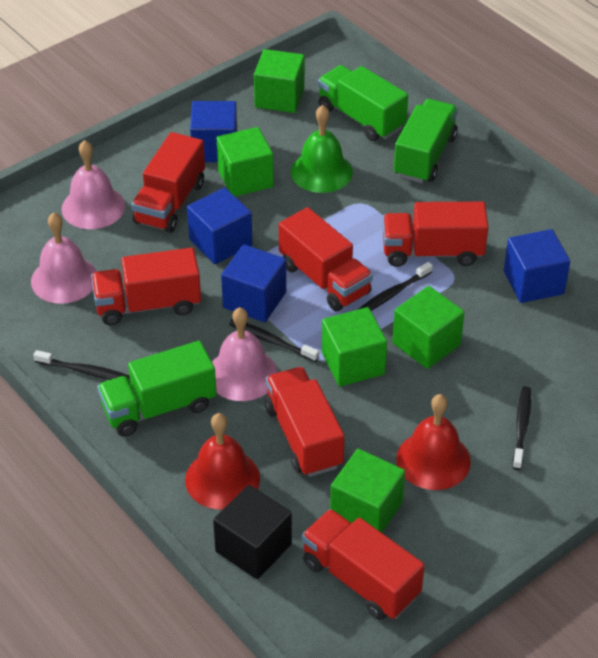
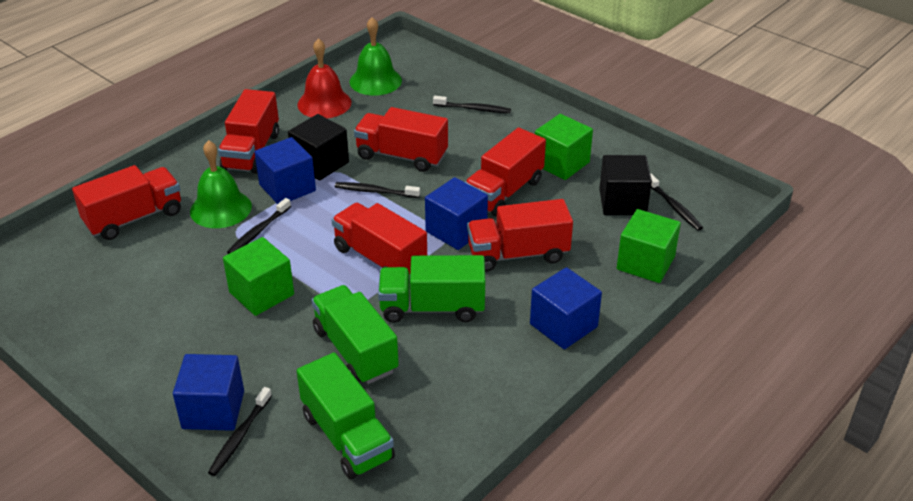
black cube: [213,485,292,579] = 1 -> [288,114,349,180] [599,155,652,215] = 2
black toothbrush: [34,350,130,382] [229,319,319,362] [359,262,433,311] [513,386,531,470] = 4 -> [208,387,272,476] [227,198,291,254] [335,182,420,198] [433,96,511,113] [650,174,703,231] = 5
green bell: [291,105,353,193] = 1 -> [190,140,252,228] [349,17,402,96] = 2
green cube: [217,127,274,196] [254,49,305,113] [322,307,387,387] [330,449,405,533] [392,286,465,369] = 5 -> [223,237,294,316] [535,114,593,180] [617,209,681,283] = 3
pink bell: [31,212,97,304] [61,140,125,229] [212,307,278,401] = 3 -> none = 0
red bell: [185,413,260,510] [396,394,471,490] = 2 -> [297,38,351,118] = 1

